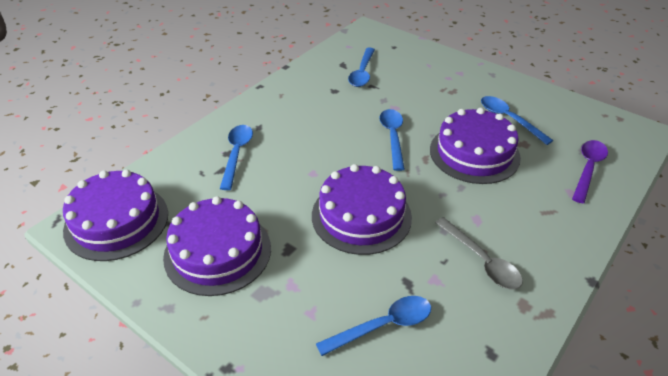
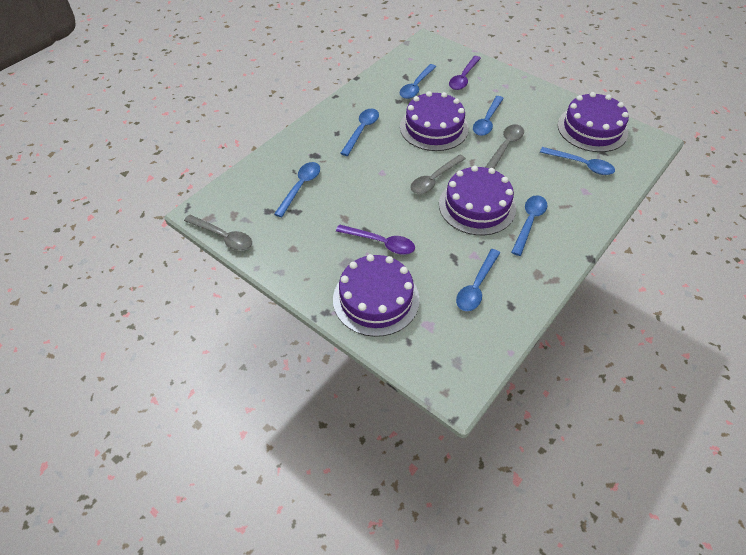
blue spoon: [220,125,253,190] [316,296,431,356] [348,47,375,87] [380,109,405,171] [481,96,553,145] = 5 -> [274,162,320,217] [340,108,379,156] [400,64,436,99] [456,249,500,311] [473,96,504,136] [511,195,547,256] [540,147,615,175] = 7
grey spoon: [435,217,523,290] = 1 -> [184,215,252,251] [410,154,466,194] [485,124,524,169] = 3
purple spoon: [572,140,608,203] = 1 -> [336,224,415,255] [449,56,481,90] = 2

